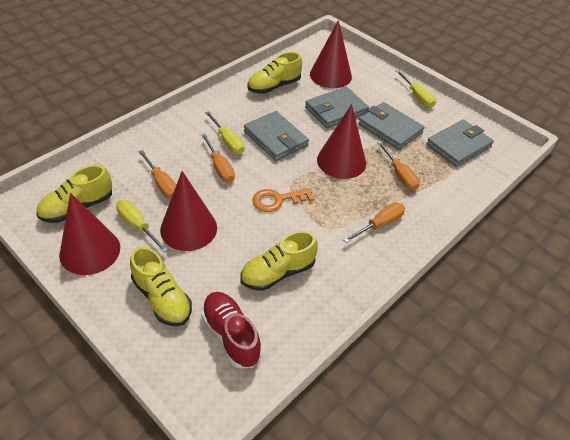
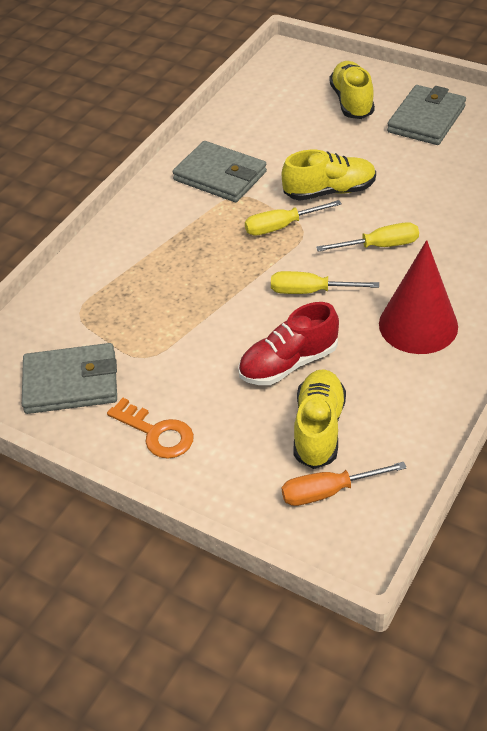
grey wallet: [244,111,309,161] [305,87,369,129] [358,102,424,150] [426,120,494,167] = 4 -> [22,343,117,414] [173,141,267,202] [387,85,466,145] = 3
orange screwdriver: [138,150,176,199] [201,134,235,183] [343,202,405,243] [377,141,420,190] = 4 -> [282,462,407,506] = 1
red cone: [59,193,120,275] [160,171,217,251] [310,20,352,88] [317,104,366,179] = 4 -> [379,240,458,354] = 1
yellow shoe: [36,165,112,223] [130,247,192,326] [240,231,318,291] [247,52,302,94] = 4 -> [282,150,376,201] [293,369,346,469] [329,61,375,119] = 3

